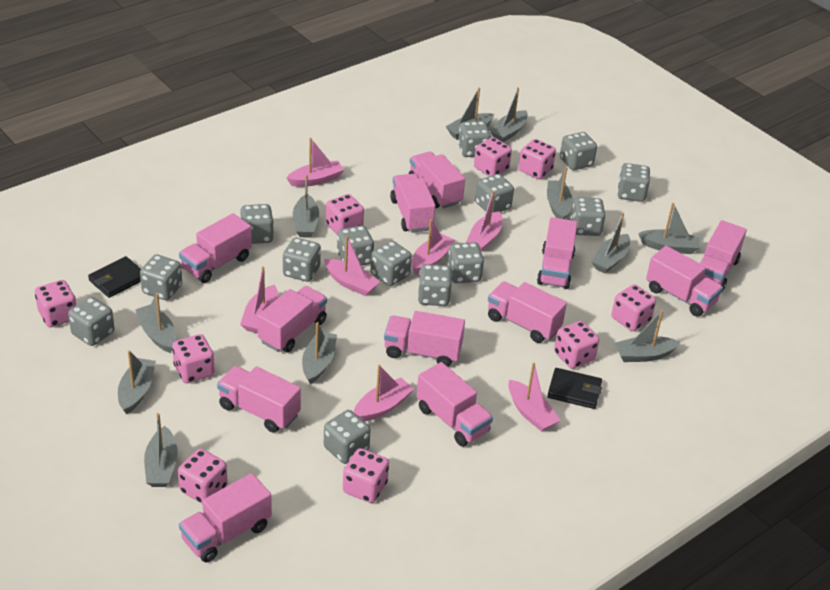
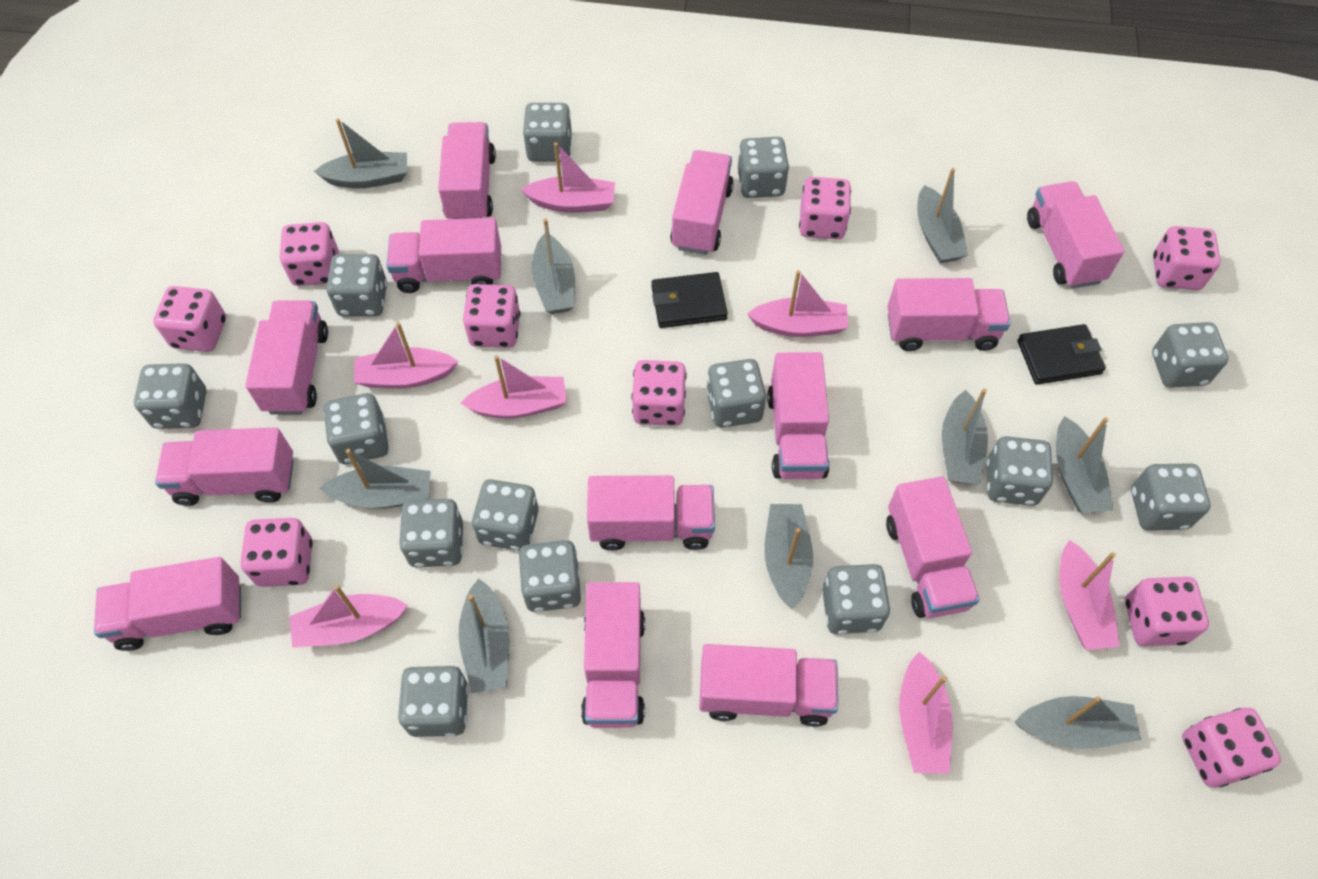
grey boat: [118,350,156,414] [135,293,176,353] [144,413,178,487] [293,175,319,238] [302,322,337,384] [446,87,494,140] [490,87,528,142] [547,167,573,219] [592,213,630,273] [615,310,681,362] [638,203,700,254] = 11 -> [314,118,407,188] [320,449,431,509] [458,578,510,693] [532,219,575,314] [764,504,813,609] [917,168,968,263] [942,389,988,485] [1015,696,1141,749] [1056,416,1114,514] = 9
pink truck: [179,213,252,283] [179,473,272,563] [217,366,301,433] [257,286,327,352] [384,311,465,367] [390,174,435,233] [409,151,465,208] [417,362,493,447] [488,282,567,343] [537,217,577,289] [646,246,723,316] [700,220,747,291] = 12 -> [94,557,241,651] [155,427,294,506] [245,301,328,414] [387,218,501,293] [438,122,496,219] [581,582,645,728] [587,475,715,551] [670,150,734,255] [699,644,838,727] [767,352,830,479] [886,476,980,618] [887,278,1011,351] [1027,181,1125,288] = 13

